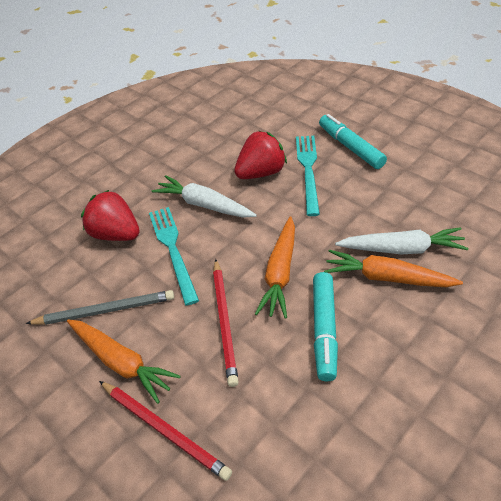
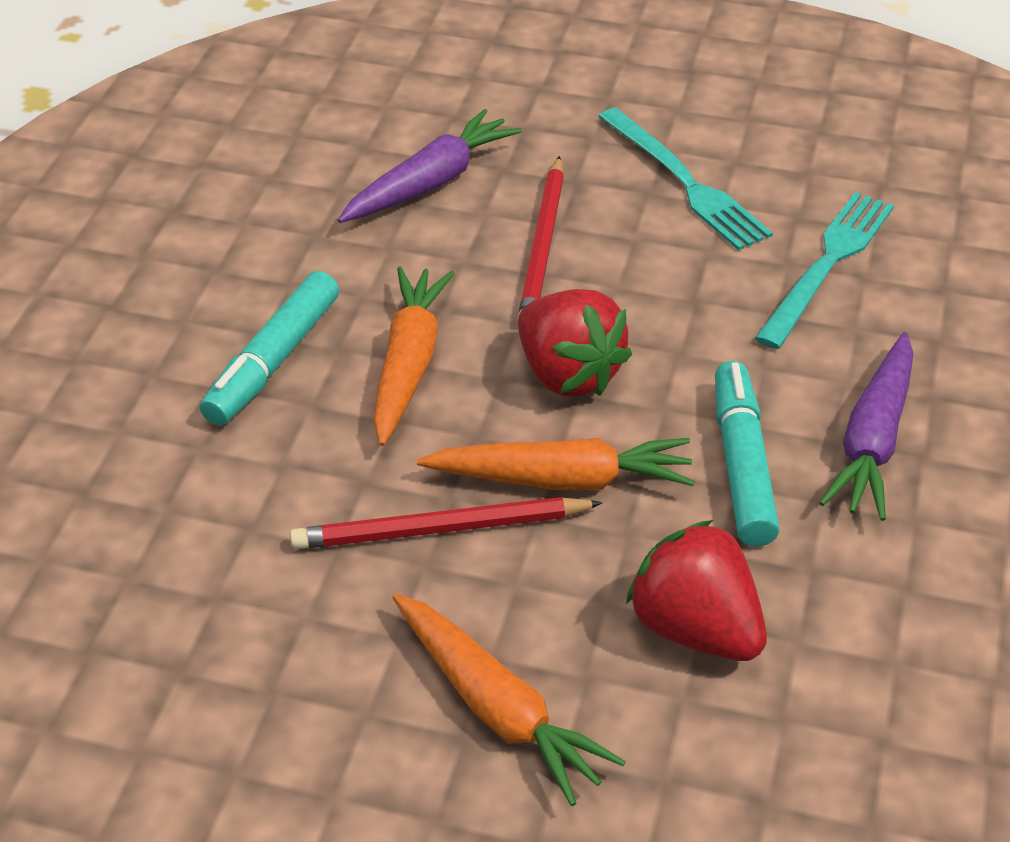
grey pencil: [26,290,174,325] = 1 -> none = 0
purple carrot: none = 0 -> [338,109,522,223] [819,332,914,521] = 2
white carrot: [152,175,257,218] [335,227,468,254] = 2 -> none = 0

